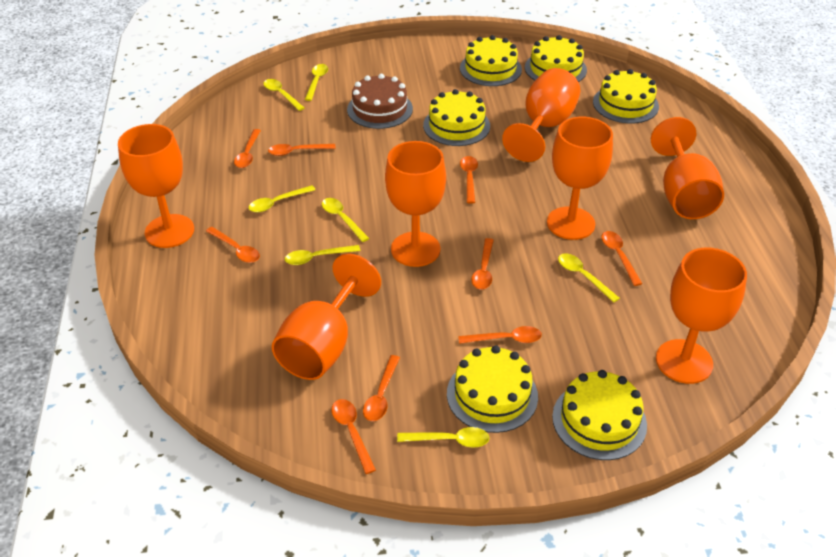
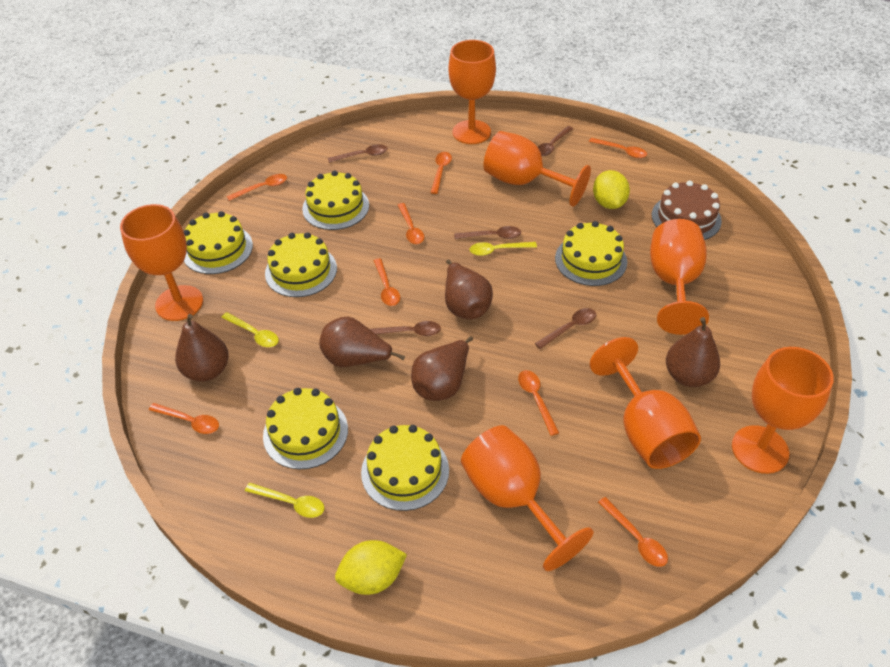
brown pear: none = 0 -> [175,314,229,382] [319,317,405,367] [411,336,473,401] [445,260,493,319] [666,317,720,387] = 5
brown spoon: none = 0 -> [328,144,387,163] [370,321,441,336] [454,226,521,239] [535,308,596,349] [538,126,573,156] = 5
orange spoon: [206,227,260,263] [234,129,261,168] [268,144,336,156] [332,399,376,474] [363,355,400,421] [458,326,542,344] [460,156,478,204] [471,238,494,289] [601,231,642,286] = 9 -> [149,403,219,434] [227,174,287,201] [374,258,400,306] [398,203,424,244] [430,152,452,194] [518,370,559,436] [589,138,647,158] [598,497,668,567] = 8
yellow lemon: none = 0 -> [335,540,407,595] [593,170,630,209] = 2
yellow spoon: [248,185,315,212] [263,79,304,111] [285,245,360,265] [305,64,328,101] [322,198,369,242] [397,427,489,448] [558,253,620,303] = 7 -> [221,312,279,347] [245,483,325,518] [470,242,537,256] = 3

